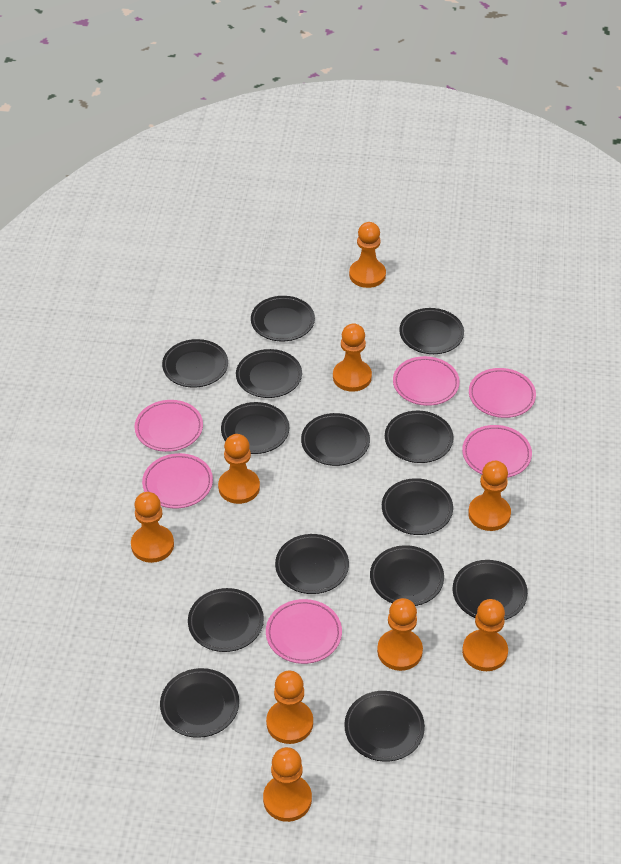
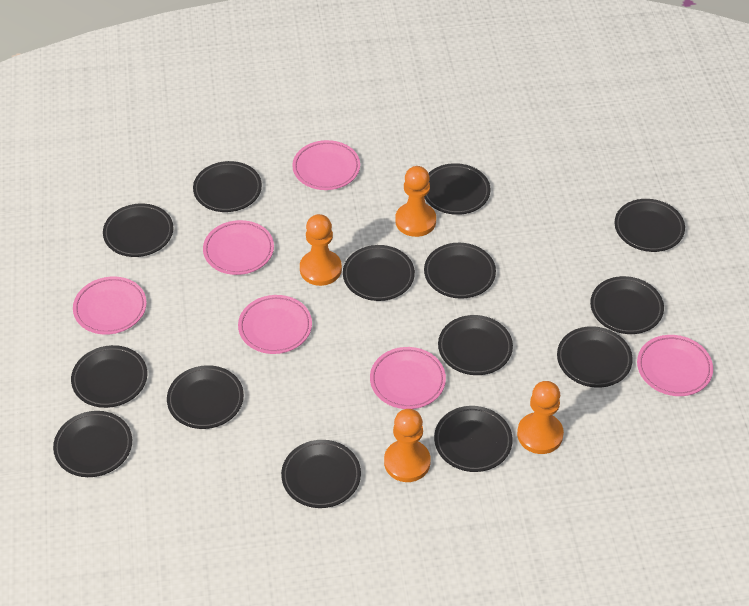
orange pawn: [131,492,174,563] [218,434,260,504] [263,747,312,822] [266,671,313,744] [333,323,372,392] [349,222,386,288] [377,598,423,671] [462,599,508,671] [468,461,511,531] = 9 -> [300,214,342,286] [384,409,431,482] [395,166,436,237] [517,381,564,454] = 4

